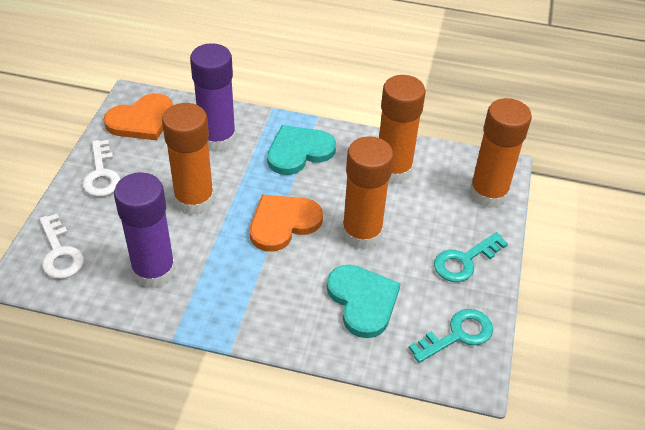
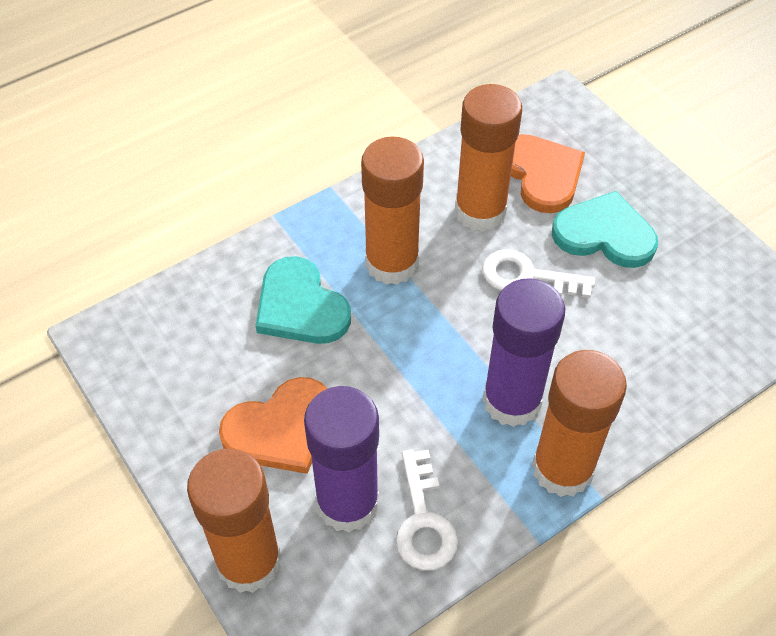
turquoise key: [409,309,493,363] [434,232,508,282] = 2 -> none = 0

